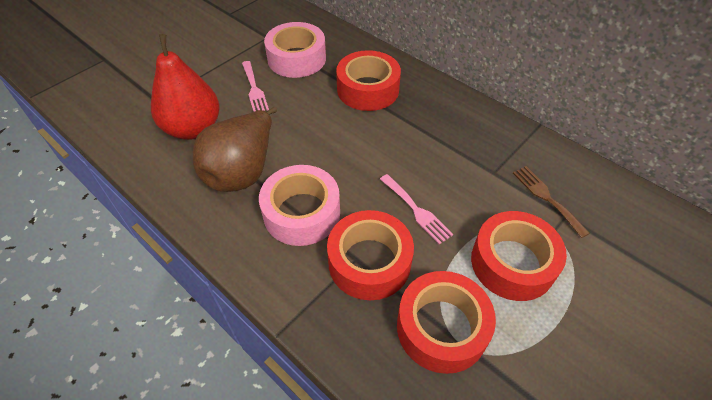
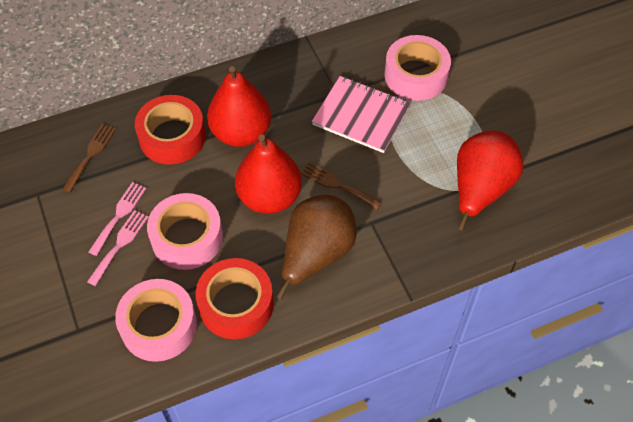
brown fork: [513,166,590,238] = 1 -> [62,124,116,193] [301,162,382,210] = 2
pink notebook: none = 0 -> [311,76,411,153] = 1
pink tape: [259,165,340,246] [264,22,326,78] = 2 -> [115,279,197,362] [147,193,223,270] [384,35,451,101] = 3
red pear: [151,34,219,140] = 1 -> [207,66,271,147] [235,135,302,214] [457,131,523,231] = 3
red tape: [327,210,414,300] [336,50,401,111] [397,271,496,374] [471,211,567,301] = 4 -> [135,95,206,165] [196,258,274,339] = 2

